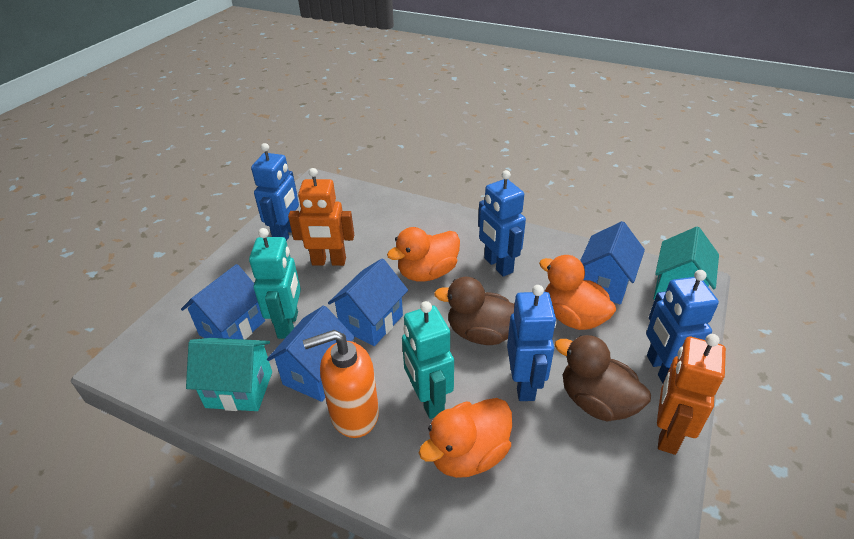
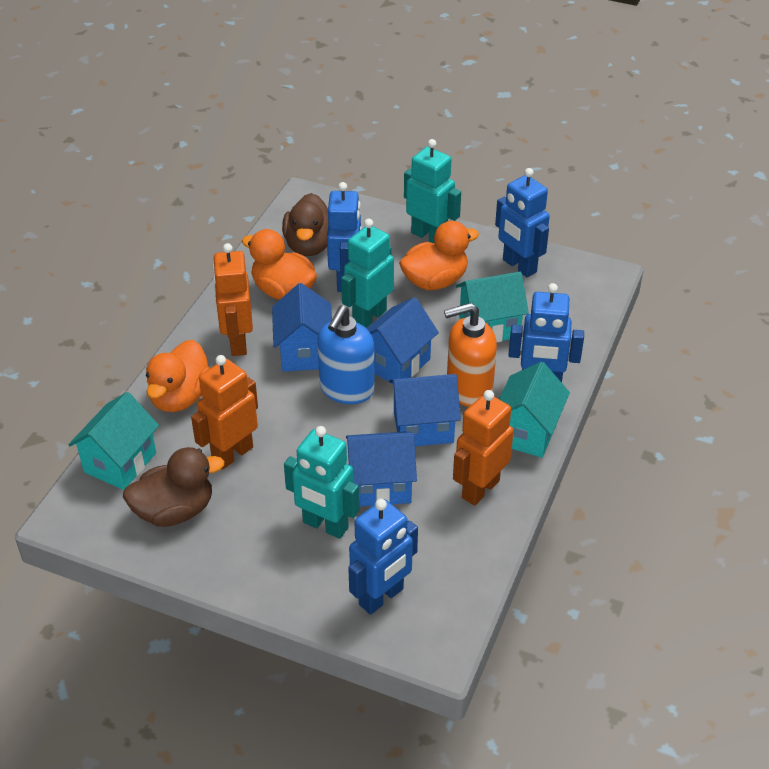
blue soap dispenser: none = 0 -> [317,305,375,404] = 1
orange robot: [288,168,354,266] [657,334,726,455] = 2 -> [191,355,258,470] [212,243,253,356] [453,390,514,506] = 3
turquoise house: [186,338,272,411] [654,227,719,300] = 2 -> [68,392,159,490] [456,272,529,342] [499,362,570,458] = 3
turquoise robot: [249,228,301,339] [402,301,454,419] = 2 -> [284,426,359,539] [341,219,394,328] [404,139,461,243] = 3

